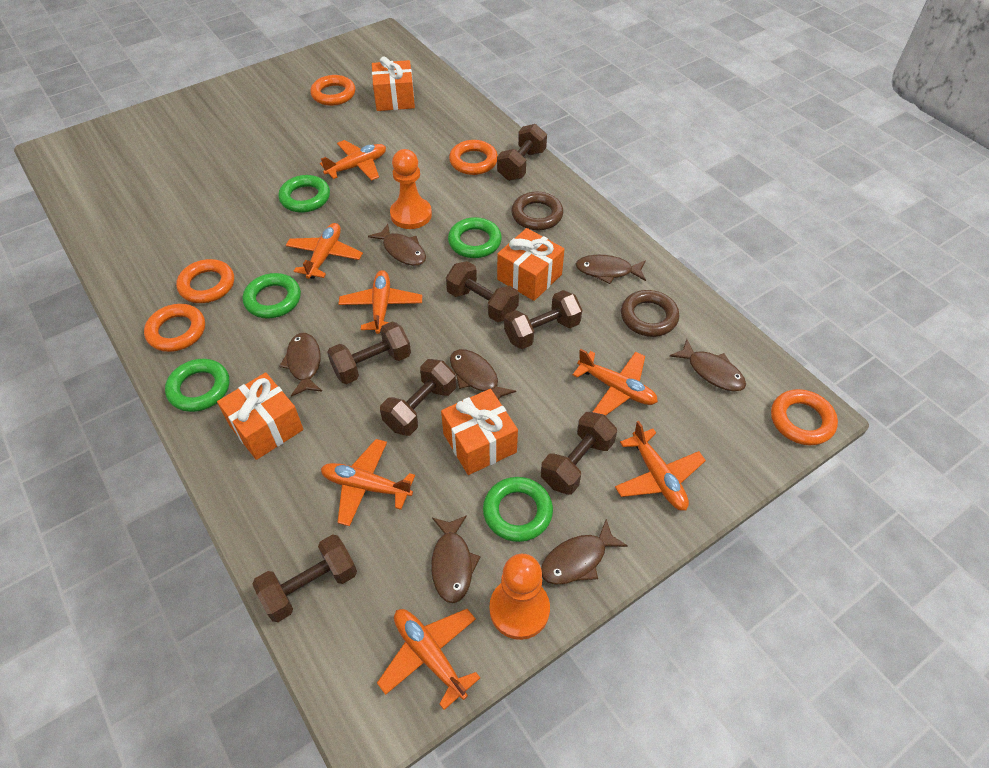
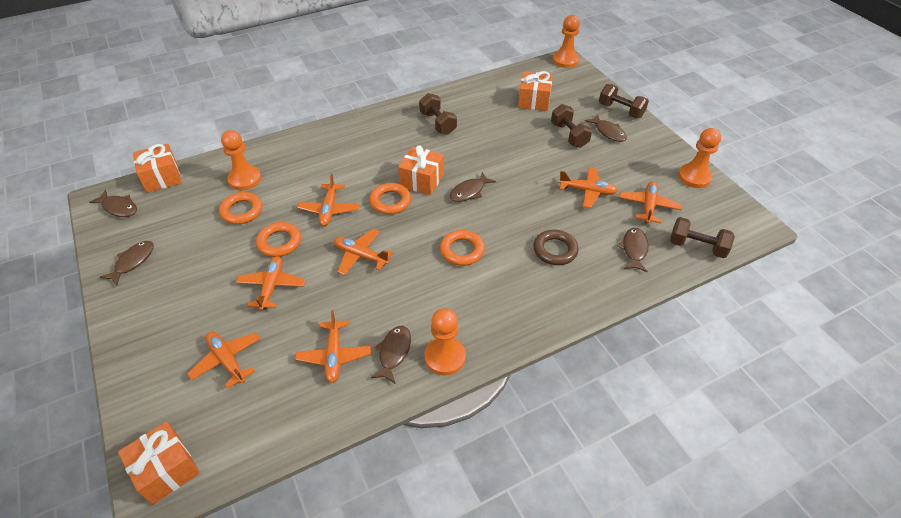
brown dumbbell: [253,534,357,622] [327,321,411,384] [380,359,456,436] [446,261,519,322] [497,124,547,181] [504,290,582,349] [541,412,617,495] = 7 -> [419,93,457,135] [551,104,592,148] [599,84,649,118] [670,217,735,258] = 4
brown fish: [279,333,322,397] [368,224,426,266] [431,515,481,603] [450,349,516,400] [541,519,628,585] [576,255,646,284] [669,339,746,391] = 7 -> [89,190,137,217] [100,241,154,285] [371,326,411,384] [450,172,496,202] [585,115,627,142] [617,228,649,272] = 6
brown ring: [511,192,563,230] [621,290,679,337] = 2 -> [533,230,579,265] = 1
green ring: [165,359,229,412] [243,273,301,318] [278,175,330,213] [448,217,502,258] [483,477,553,542] = 5 -> none = 0
orange pawn: [390,149,432,229] [489,554,550,640] = 2 -> [221,130,261,191] [424,308,466,376] [553,15,580,68] [678,128,721,188] = 4
orange ring: [144,304,205,352] [176,259,234,303] [310,75,355,106] [449,140,498,175] [771,389,838,445] = 5 -> [219,192,262,224] [256,222,301,257] [369,183,411,214] [440,230,485,266] = 4

